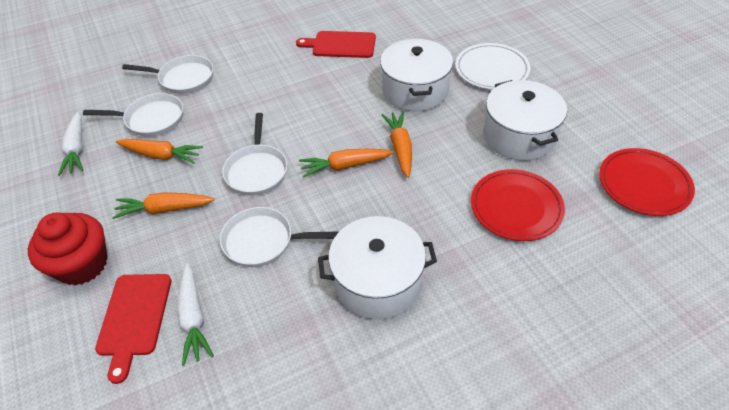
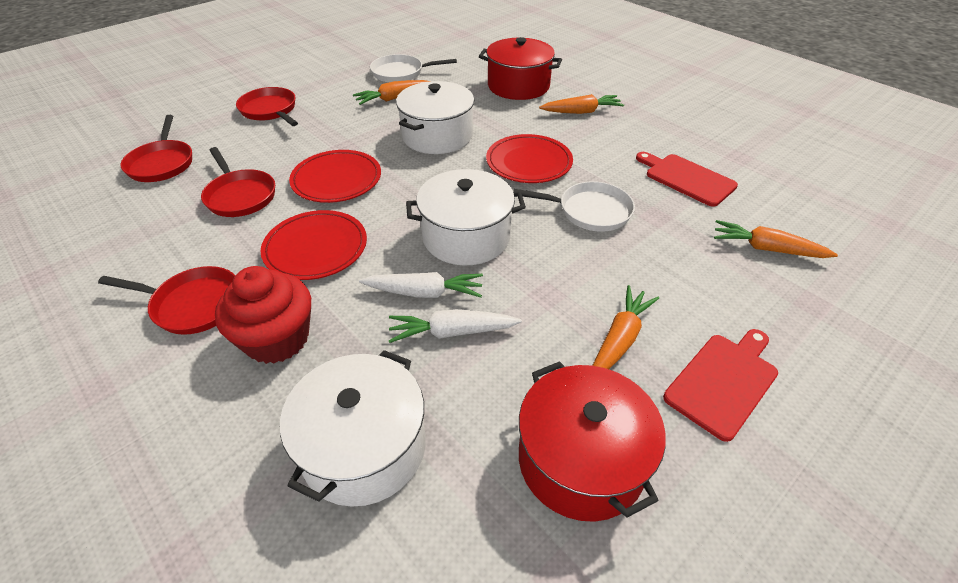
red pan: none = 0 -> [98,266,235,335] [120,115,192,182] [201,147,275,217] [236,87,298,126] = 4
red plate: [471,169,565,241] [599,148,695,216] = 2 -> [260,210,367,280] [289,150,381,203] [486,134,573,183] = 3
red pot: none = 0 -> [479,37,562,100] [519,361,666,522] = 2
white pan: [83,93,183,137] [122,55,213,94] [220,207,338,267] [222,113,287,196] = 4 -> [370,54,457,83] [513,181,635,232] = 2
white plate: [455,43,530,90] = 1 -> none = 0

